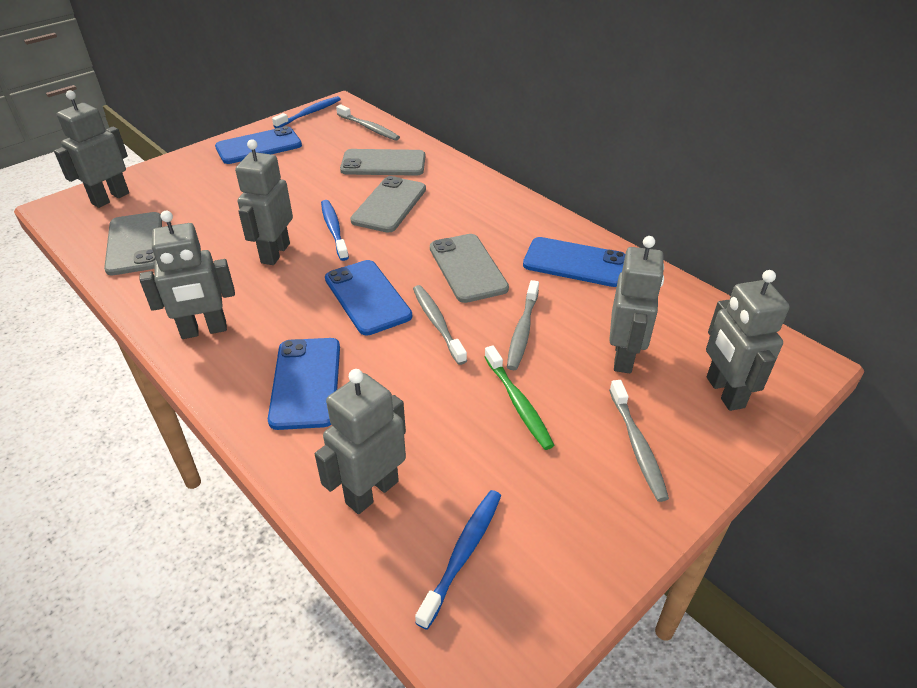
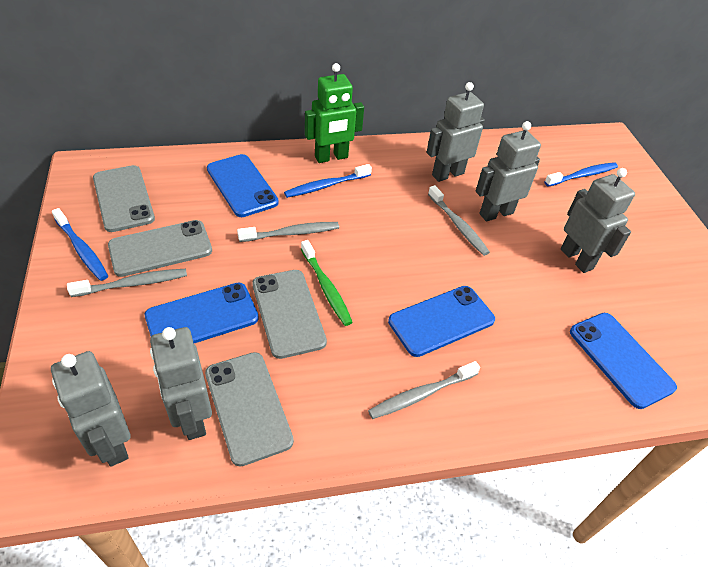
green robot: none = 0 -> [305,63,364,163] = 1
grey robot: [54,90,129,208] [139,211,235,339] [235,139,293,265] [315,369,406,514] [609,236,664,373] [706,270,789,411] = 6 -> [51,351,131,467] [150,327,212,440] [427,82,485,182] [476,121,541,221] [561,168,635,273] = 5

